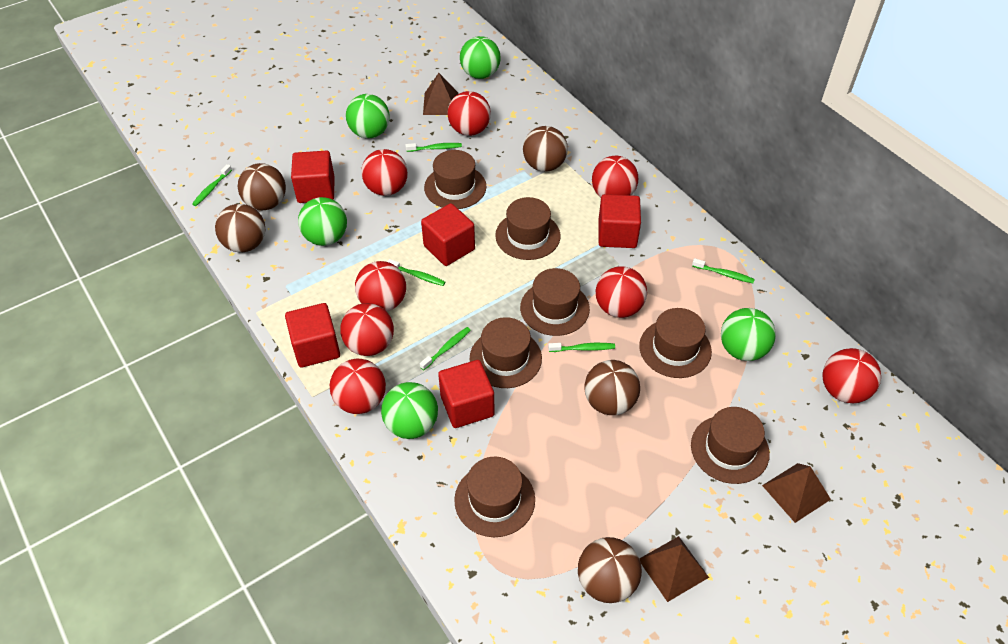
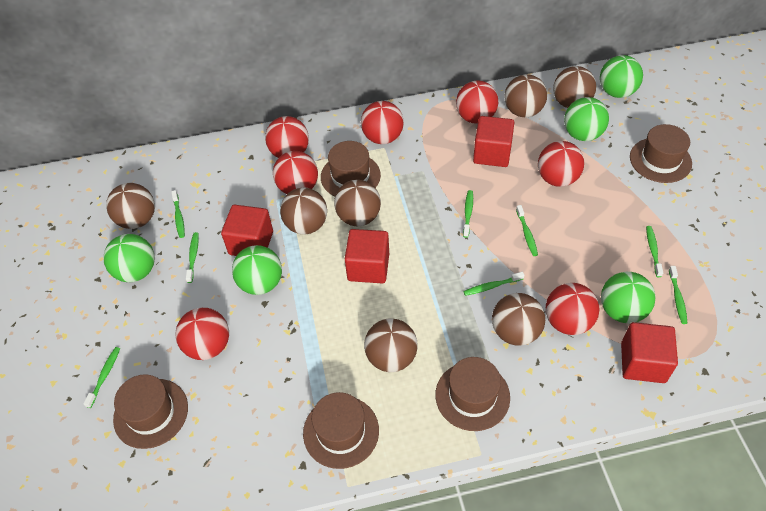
brown ball: [215,204,265,252] [238,163,286,210] [523,126,568,172] [578,537,642,603] [584,360,640,415] = 5 -> [106,183,155,229] [280,188,327,235] [334,180,381,226] [364,319,418,372] [492,293,545,346] [504,74,547,117] [553,66,596,108] = 7
brown hat: [424,150,486,209] [454,457,535,537] [470,317,542,388] [495,197,561,260] [520,268,590,336] [639,308,712,378] [691,407,770,484] = 7 -> [113,374,188,449] [303,392,379,469] [321,141,381,196] [435,357,510,431] [630,124,692,183] = 5
brown pyramid: [423,73,458,115] [639,536,709,602] [762,463,831,523] = 3 -> none = 0
green toothbrush: [192,164,232,206] [387,259,445,286] [406,143,462,152] [420,327,471,370] [548,343,615,352] [692,258,755,283] = 6 -> [83,347,120,408] [171,190,185,238] [186,232,199,283] [463,190,473,238] [463,272,524,296] [516,205,538,256] [646,226,663,277] [669,266,687,324] = 8
red ball: [330,359,386,414] [340,303,394,356] [355,261,406,311] [362,149,408,196] [447,91,491,136] [592,156,638,197] [596,266,647,318] [822,348,881,403] = 8 -> [176,308,229,360] [265,116,309,158] [273,151,318,194] [361,101,404,144] [456,81,498,124] [538,141,584,187] [546,283,599,335] = 7
red cube: [285,303,340,368] [291,150,335,203] [421,203,475,266] [438,360,495,428] [598,194,641,248] = 5 -> [221,205,273,256] [345,229,389,284] [473,116,515,167] [621,322,678,383] = 4

